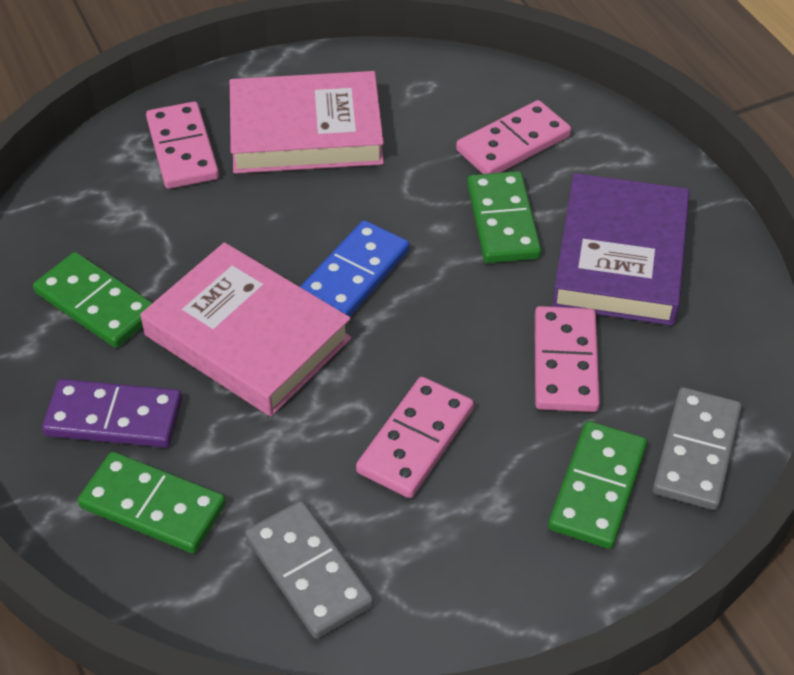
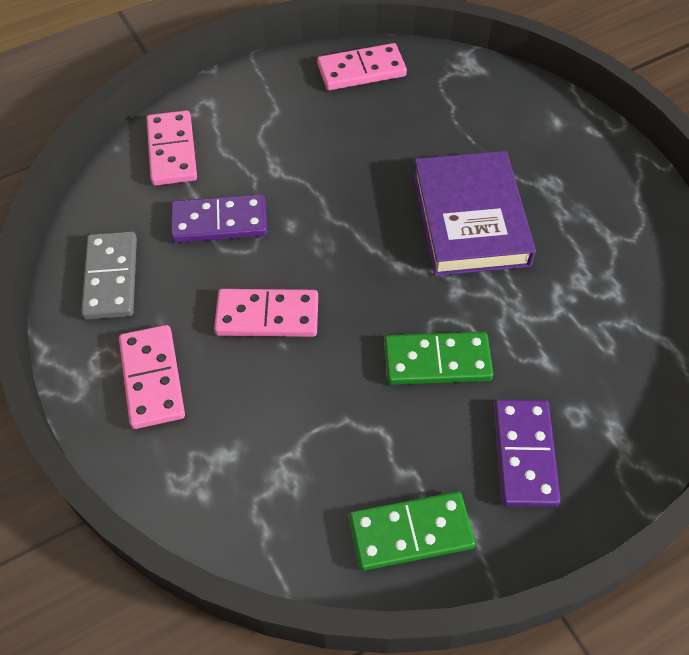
blue domino: [300,220,410,317] = 1 -> none = 0
green domino: [33,252,152,348] [78,452,226,553] [467,171,541,263] [548,421,647,549] = 4 -> [349,491,475,571] [384,332,493,385] = 2
grey domino: [245,501,374,639] [653,387,742,510] = 2 -> [81,231,137,320] = 1
pink book: [140,242,351,416] [230,71,384,174] = 2 -> none = 0
purple domino: [42,379,182,448] = 1 -> [171,194,267,243] [494,399,561,507] = 2

